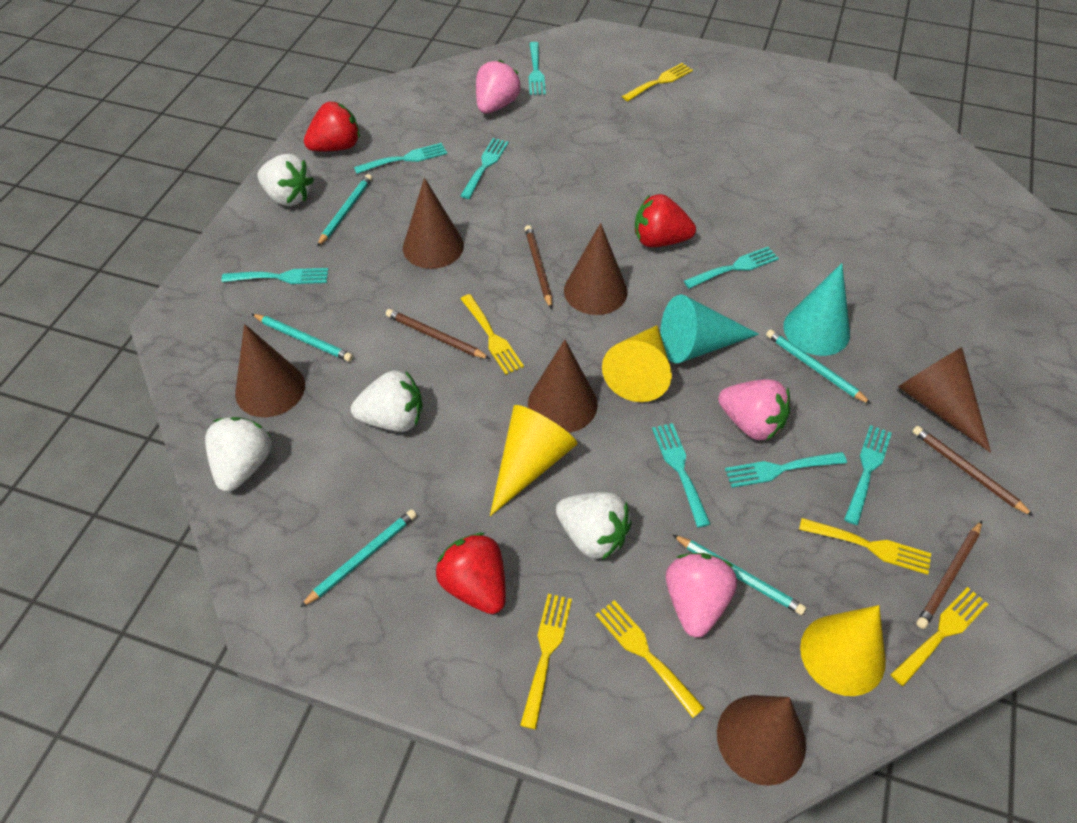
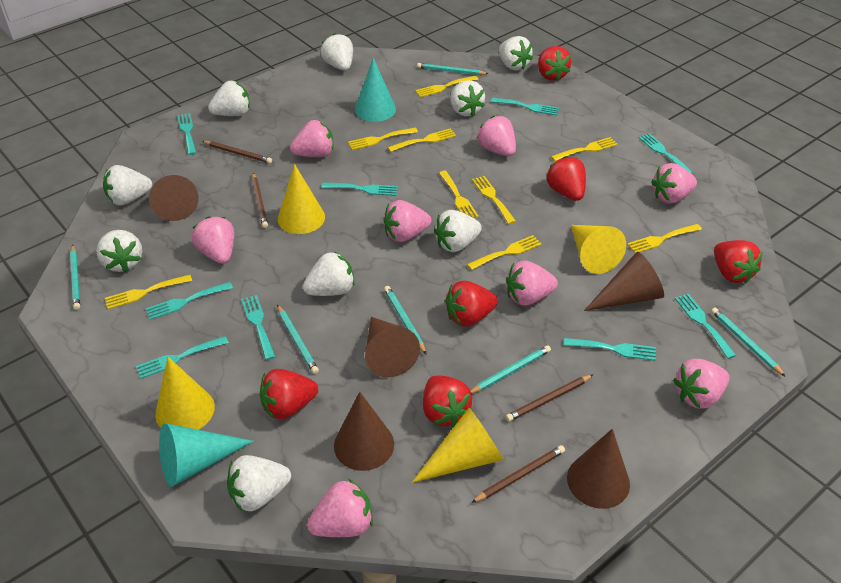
brown cone: [235,324,305,417] [403,178,464,269] [528,340,598,433] [564,223,627,315] [717,695,806,786] [898,347,991,453] = 6 -> [149,175,199,221] [334,392,394,471] [365,317,420,378] [567,429,630,509] [584,252,664,311] = 5
pink strawberry: [476,60,521,114] [666,553,737,637] [718,379,790,441] = 3 -> [192,217,235,264] [290,120,334,157] [307,479,373,537] [383,200,431,242] [477,116,516,156] [506,261,558,305] [651,163,697,204] [673,359,730,409] = 8
red strawberry: [304,101,360,151] [436,533,506,614] [635,194,696,247] = 3 -> [260,369,318,420] [423,375,472,427] [445,281,498,327] [538,46,571,81] [546,156,586,201] [714,240,763,284] = 6
turquoise fork: [221,268,328,284] [354,143,447,174] [460,138,509,199] [529,42,546,95] [652,423,710,528] [684,247,779,289] [725,452,847,488] [844,425,892,525] = 8 -> [136,336,229,379] [146,282,233,320] [177,113,196,155] [241,295,275,360] [321,183,398,196] [491,98,559,116] [564,338,656,361] [639,134,693,174] [675,294,736,359] = 9
turquoise pencil: [252,314,353,362] [300,509,417,608] [317,174,372,247] [672,534,806,615] [766,329,871,404] = 5 -> [70,245,80,310] [277,305,319,374] [384,286,426,354] [417,63,488,75] [470,345,551,394] [711,308,786,377] = 6
white strawberry: [205,417,272,492] [257,154,314,206] [351,370,422,432] [556,492,632,560] = 4 -> [96,230,142,272] [103,165,152,206] [208,81,250,116] [227,455,291,511] [303,251,355,296] [321,33,353,71] [434,210,482,252] [451,80,485,117] [499,36,533,71] = 9
yellow cone: [490,405,577,516] [602,325,672,402] [800,605,886,696] = 3 -> [155,357,215,430] [278,164,325,234] [412,408,503,483] [571,225,626,274] = 4
yellow fork: [460,294,524,375] [520,594,572,729] [596,600,704,718] [622,63,693,101] [799,518,931,575] [890,587,988,686] = 6 -> [105,275,192,309] [348,128,418,150] [388,128,456,152] [415,76,478,97] [439,171,479,218] [467,235,542,270] [472,176,516,224] [551,137,618,161] [627,224,702,253] = 9

